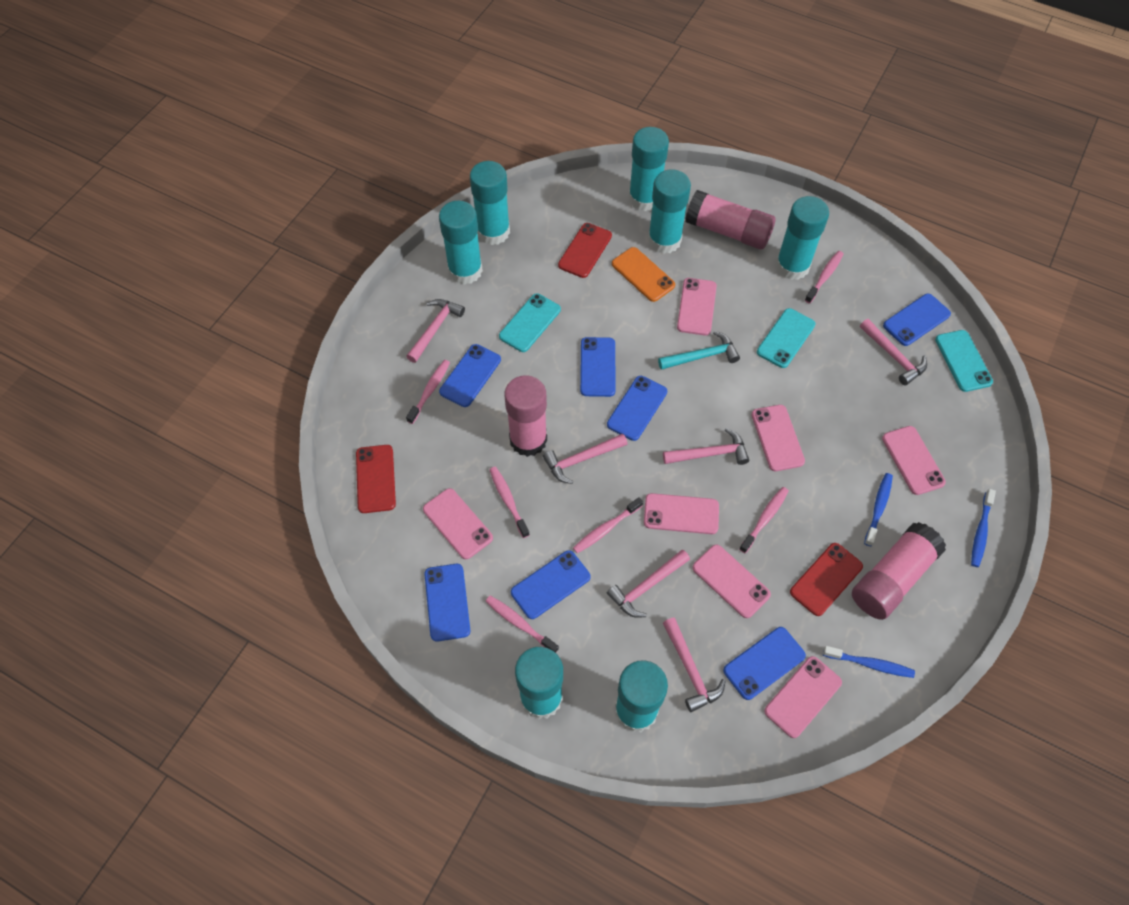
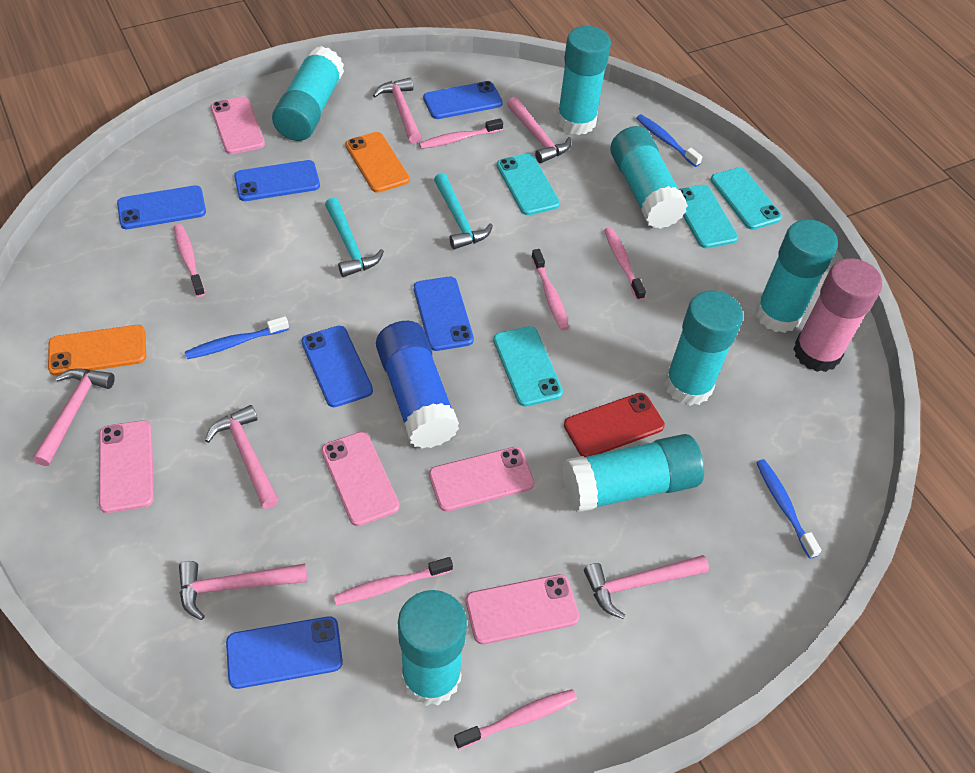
blue glue stick: none = 0 -> [376,321,459,448] = 1
blue phone: [424,564,470,642] [439,344,501,407] [511,550,591,619] [580,337,616,397] [607,376,667,441] [723,627,806,700] [883,294,951,346] = 7 -> [117,185,206,229] [226,616,343,689] [234,160,320,201] [301,326,373,407] [414,277,474,351] [423,81,503,119] = 6
orange phone: [612,247,675,302] = 1 -> [48,325,146,376] [345,132,410,193] = 2
pink glue stick: [504,375,547,457] [685,190,775,250] [852,522,946,620] = 3 -> [793,258,882,372] = 1
pink phone: [423,488,493,559] [644,493,719,534] [677,278,717,336] [692,544,771,618] [751,405,805,471] [764,656,842,738] [882,426,946,495] = 7 -> [99,420,154,513] [210,97,265,154] [321,432,400,526] [429,447,534,512] [466,574,579,644] = 5
red phone: [356,445,396,513] [558,223,612,278] [790,543,863,616] = 3 -> [564,393,665,457] = 1
turquoise hammer: [658,331,740,370] = 1 -> [325,197,384,277] [434,173,493,249] = 2
turquoise phone: [499,293,561,352] [757,308,815,368] [935,330,993,392] = 3 -> [493,326,563,407] [497,153,560,215] [679,185,738,248] [711,167,782,230] = 4

